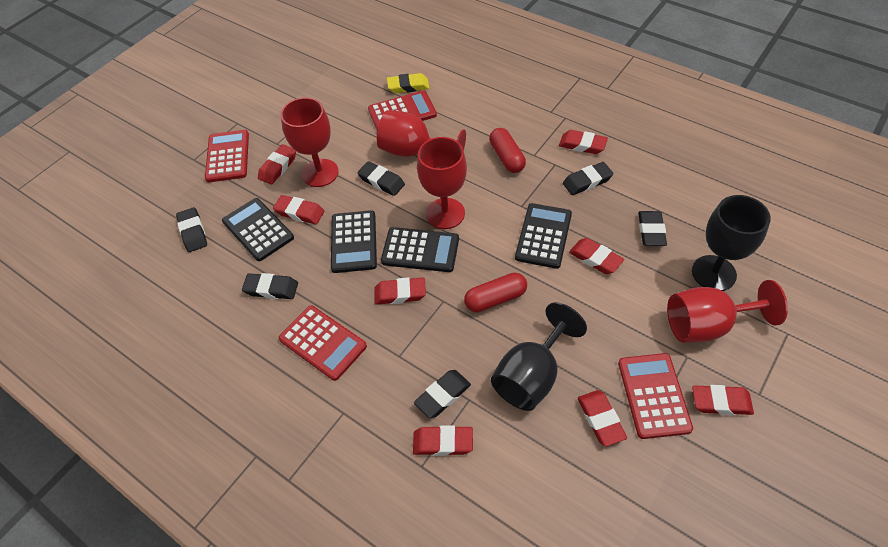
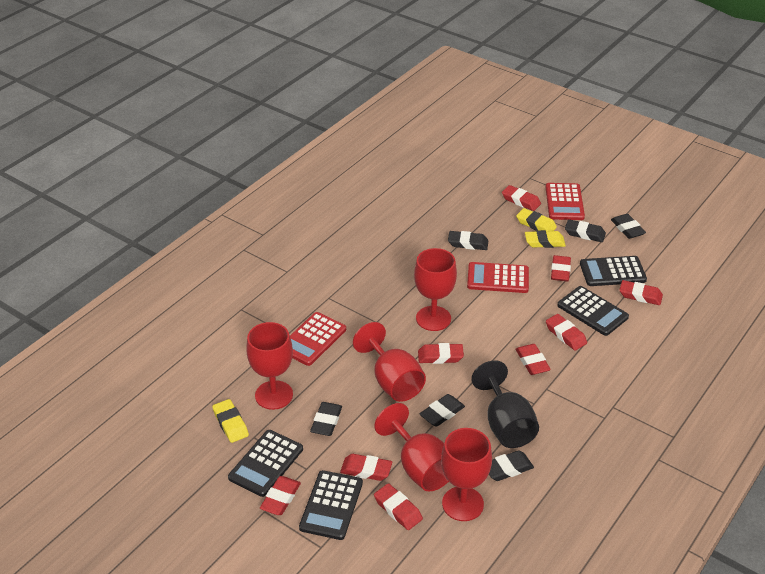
black goblet: [491,302,587,411] [692,195,771,291] = 2 -> [471,360,539,448] = 1
red calculator: [205,130,249,182] [279,305,367,381] [368,91,437,131] [618,353,693,439] = 4 -> [290,312,346,366] [467,262,529,293] [545,183,585,220] = 3
red capsule: [464,273,527,312] [489,128,526,173] = 2 -> none = 0
red eraser: [258,144,296,184] [273,195,324,224] [374,277,426,305] [413,425,473,456] [559,130,608,154] [569,238,624,274] [578,390,627,446] [692,385,754,415] = 8 -> [260,476,301,515] [340,454,392,481] [374,483,423,530] [418,343,464,364] [502,185,541,211] [516,344,551,375] [546,314,587,351] [551,255,571,281] [620,280,663,305] = 9
red goblet: [281,97,339,187] [377,110,466,157] [417,137,467,229] [667,280,788,343] = 4 -> [246,322,293,410] [353,322,426,402] [374,403,449,492] [414,248,457,331] [441,428,492,521] = 5
yellow eraser: [387,73,429,93] = 1 -> [212,399,249,443] [516,208,557,231] [525,230,566,248] = 3

